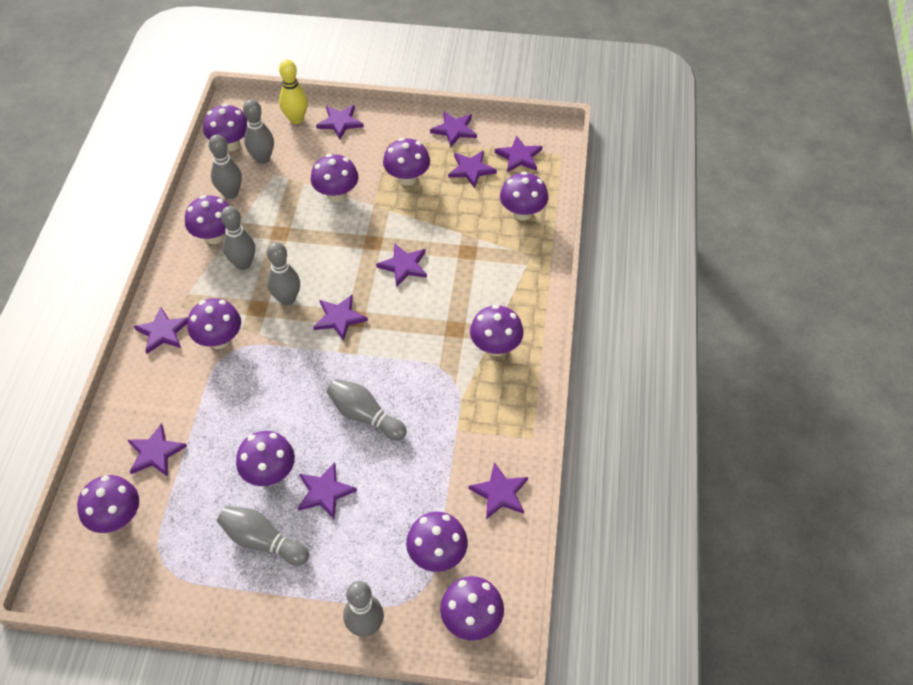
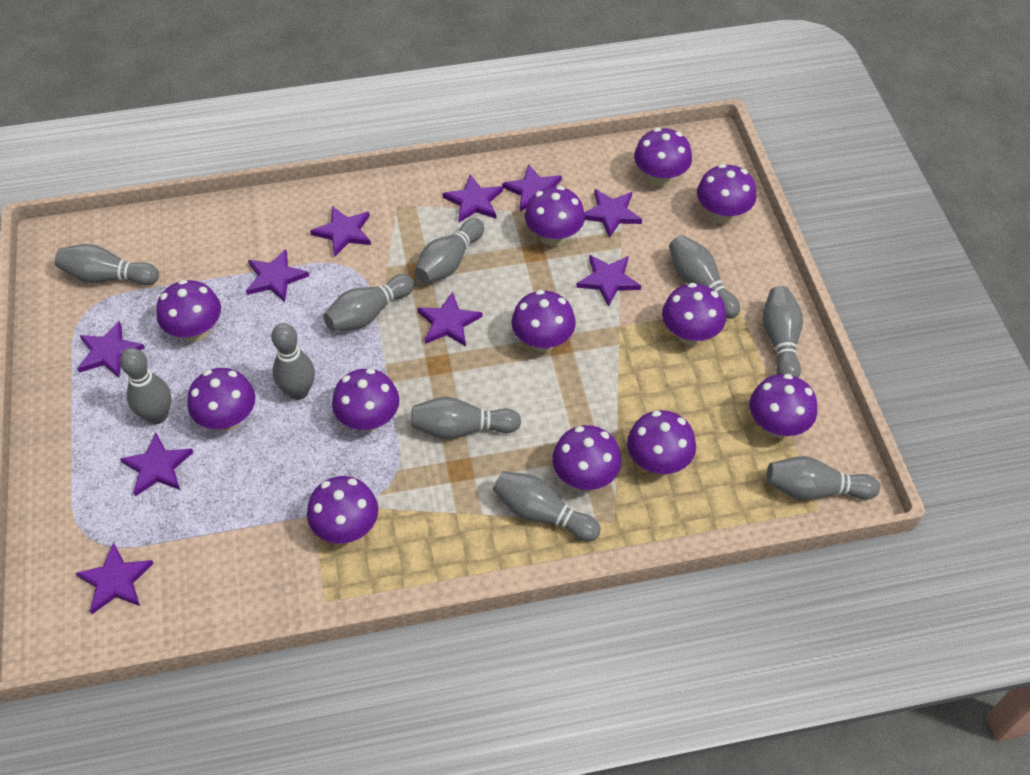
grey bowling pin: [209,134,242,199] [217,506,309,566] [221,206,255,270] [243,99,274,164] [267,242,300,306] [327,379,407,441] [343,581,384,637] = 7 -> [55,244,159,285] [120,348,171,424] [271,323,315,400] [323,274,415,331] [411,397,521,439] [414,218,484,284] [493,471,601,541] [669,235,740,319] [762,286,803,378] [766,456,880,500] = 10
purple mushroom: [77,475,139,533] [185,195,229,244] [187,298,241,349] [203,104,248,151] [236,431,295,486] [311,154,359,202] [383,138,430,186] [406,512,468,572] [440,576,504,641] [470,305,524,356] [500,172,548,221] = 11 -> [156,280,221,342] [187,368,255,431] [307,476,378,544] [332,368,399,432] [511,290,576,352] [525,186,585,246] [552,425,622,490] [627,410,696,475] [634,128,692,187] [662,283,726,345] [697,164,757,224] [749,374,817,438] = 12
yellow bowling pin: [279,59,308,124] = 1 -> none = 0

